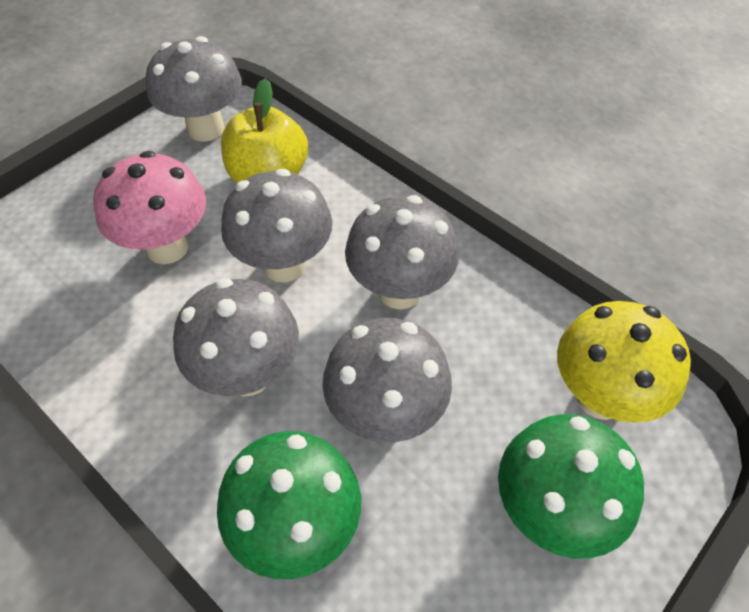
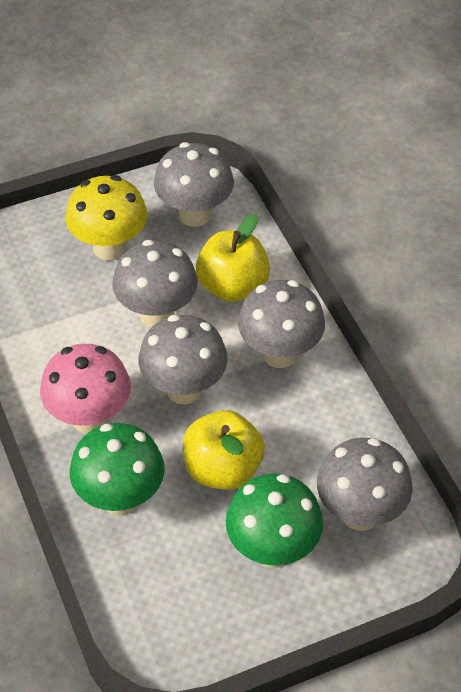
yellow apple: [221,78,308,183] = 1 -> [183,410,265,490] [196,214,270,302] = 2

